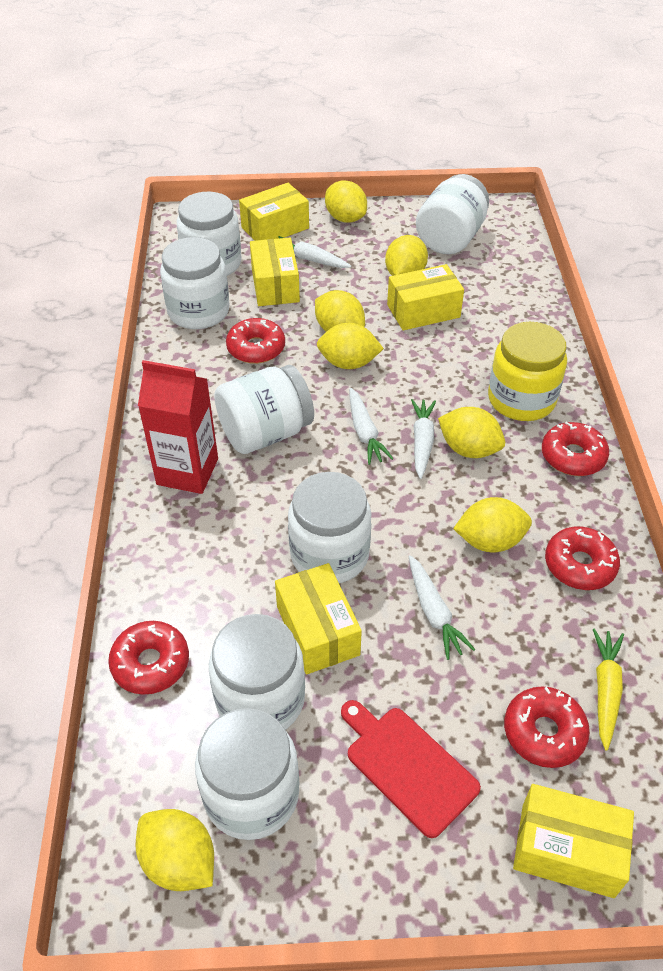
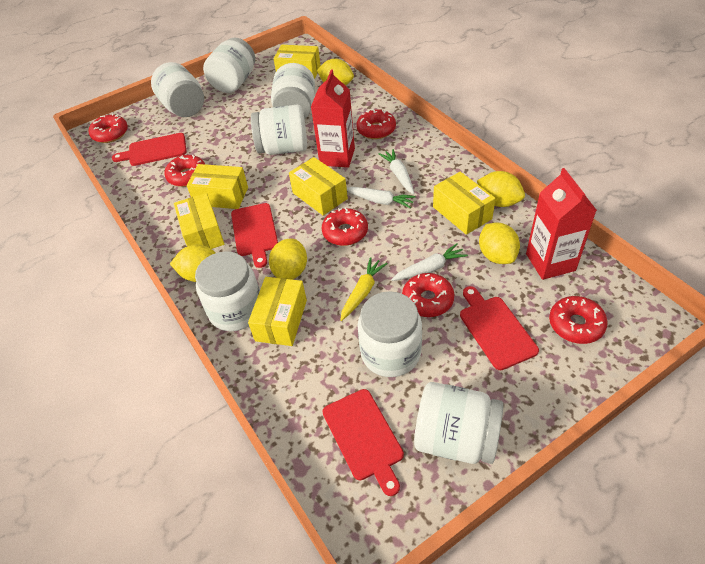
red carton: [138,360,218,494] = 1 -> [311,69,355,168] [526,168,597,280] = 2
red cutting board: [341,700,481,838] = 1 -> [112,133,187,166] [231,203,278,268] [322,389,404,496] [460,286,539,370] = 4
red donut: [108,621,189,695] [226,318,285,364] [504,687,590,768] [542,422,609,476] [545,526,620,590] = 5 -> [89,114,128,143] [164,155,205,187] [322,207,368,246] [356,109,396,139] [402,273,454,317] [549,296,608,344] = 6
white carrot: [278,236,351,268] [349,388,394,465] [409,555,475,660] [411,399,436,479] = 4 -> [347,187,415,209] [379,149,414,194] [391,243,468,281] = 3
yellow box: [239,183,309,241] [250,238,300,306] [275,563,362,675] [387,264,464,331] [513,784,634,898] = 5 -> [174,193,225,249] [187,164,248,209] [248,277,307,346] [274,45,321,79] [289,157,348,215] [433,172,496,235] = 6
yellow jar: [488,322,567,421] = 1 -> none = 0
yellow lemon: [136,809,214,891] [315,290,365,332] [317,323,384,369] [325,180,367,223] [385,235,428,276] [438,407,505,458] [453,497,532,552] = 7 -> [170,245,215,282] [269,239,307,280] [317,59,354,86] [477,171,525,207] [479,223,520,264] = 5

